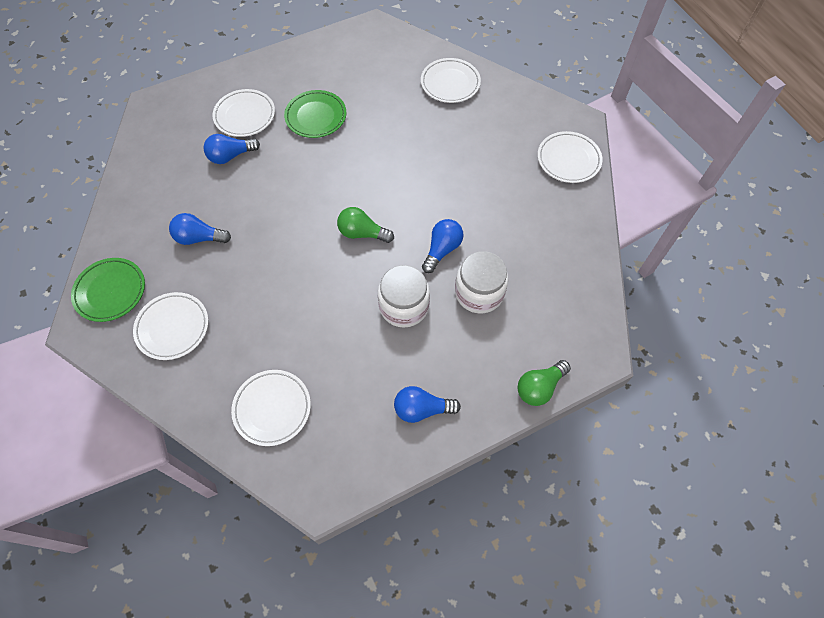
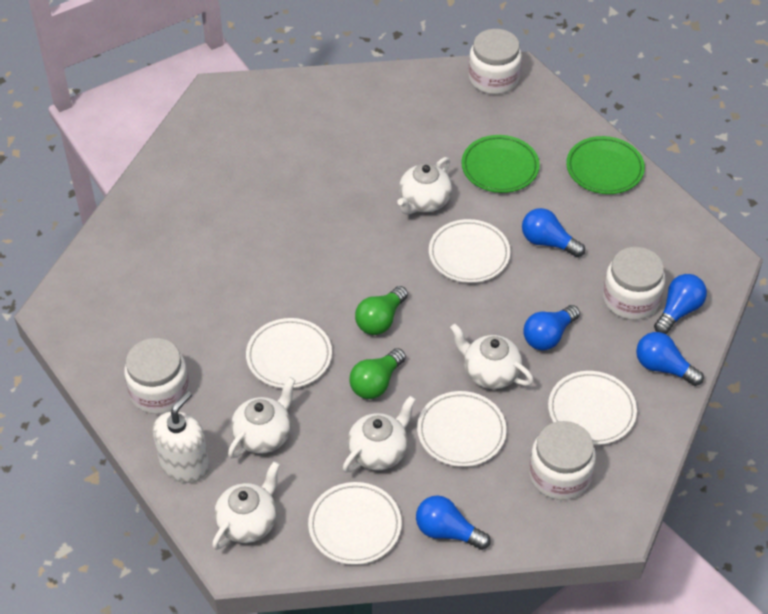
blue light bulb: [169,213,231,245] [203,134,260,164] [394,386,461,423] [422,219,464,273] = 4 -> [416,495,491,550] [522,208,585,257] [523,305,580,350] [636,332,704,386] [654,274,707,334] = 5
white jar: [378,265,430,328] [455,251,508,314] = 2 -> [124,338,189,414] [468,29,522,94] [529,421,596,500] [603,247,665,320] = 4
white soap dispenser: none = 0 -> [153,391,209,483] = 1
white teapot: none = 0 -> [212,461,280,550] [228,377,296,458] [343,396,416,473] [397,157,452,215] [450,324,534,389] = 5

